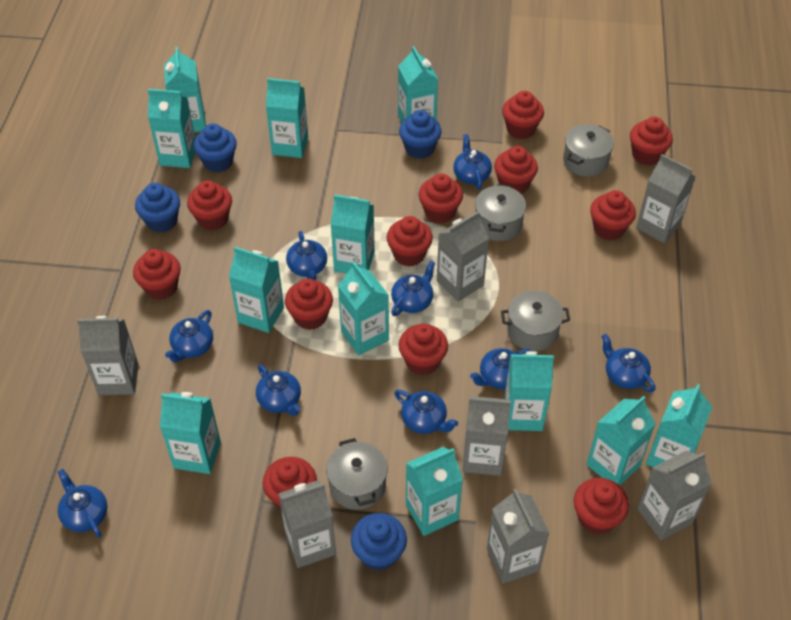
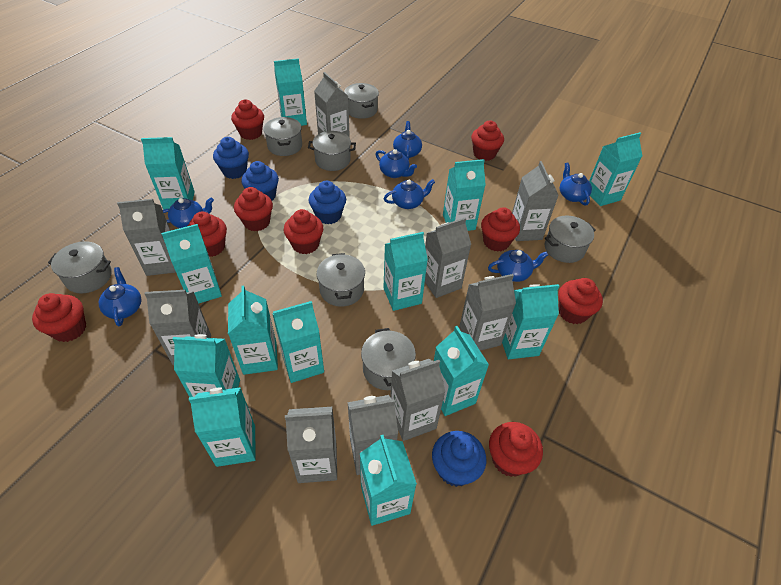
blue teapot: [58,469,108,538] [165,310,213,362] [256,364,301,416] [286,231,327,280] [391,261,435,316] [394,390,458,434] [453,134,492,190] [470,348,531,389] [601,334,656,392] = 9 -> [99,267,141,326] [163,198,214,228] [375,149,417,178] [384,179,435,209] [393,121,422,160] [488,250,548,282] [560,162,592,206] = 7
grey carton: [77,316,139,395] [278,480,336,568] [437,211,489,302] [463,396,511,476] [487,488,550,584] [636,154,696,243] [637,451,712,540] = 7 -> [117,199,176,276] [145,290,211,366] [285,407,337,483] [314,72,350,138] [347,395,398,475] [390,359,446,441] [425,218,471,298] [459,274,516,351] [512,161,559,241] = 9
grey pot: [326,438,388,510] [475,184,526,241] [501,291,570,351] [563,124,614,177] = 4 -> [48,241,112,293] [263,117,302,156] [308,131,356,171] [317,253,365,307] [344,83,379,119] [361,328,416,390] [544,215,596,263] = 7
red cupcake: [133,249,181,300] [187,180,232,230] [263,457,317,509] [285,279,333,330] [387,216,433,267] [398,323,448,376] [419,174,463,223] [494,146,538,193] [502,91,544,139] [573,478,629,534] [590,190,636,240] [630,117,673,165] = 12 -> [32,293,86,342] [187,211,227,257] [231,99,264,140] [234,187,273,231] [284,209,324,254] [471,121,504,161] [481,207,520,252] [489,422,543,477] [558,278,603,324] = 9
turquoise carton: [148,89,195,168] [160,392,221,474] [164,47,206,132] [229,247,284,333] [266,78,308,158] [331,194,375,274] [338,262,389,355] [398,46,438,122] [406,447,463,536] [504,351,554,431] [587,396,656,486] [646,384,713,467] = 12 -> [141,137,195,210] [161,224,222,304] [172,334,240,397] [189,387,256,467] [228,286,278,375] [272,301,324,383] [274,58,307,126] [360,435,417,526] [383,232,428,311] [434,326,489,416] [443,159,486,231] [502,284,559,359] [589,132,642,206] = 13

